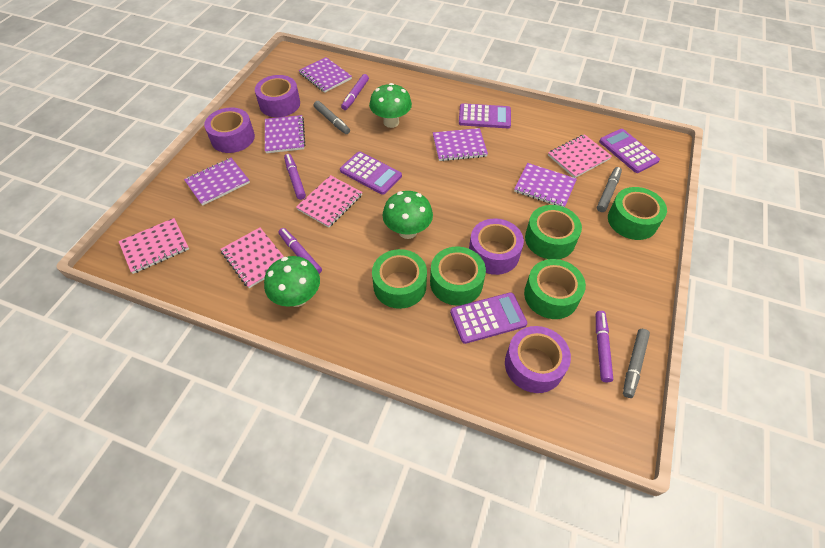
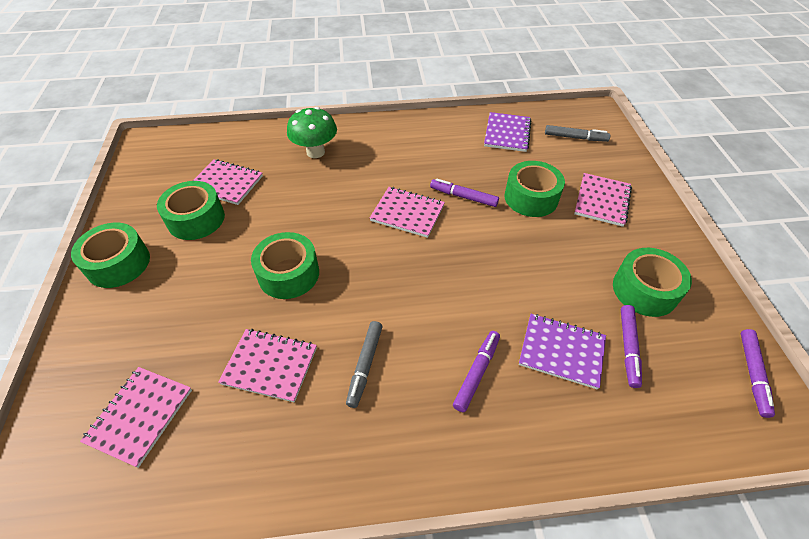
green mushroom: [264,256,320,307] [369,83,412,128] [382,191,433,239] = 3 -> [287,107,337,158] = 1
grey marker: [314,101,350,134] [597,167,622,212] [623,329,650,398] = 3 -> [346,321,383,408] [545,125,610,142] = 2
pink notebook: [119,218,189,274] [220,228,284,288] [296,175,362,228] [548,134,612,178] = 4 -> [80,367,192,468] [193,159,263,205] [218,329,317,403] [370,187,445,238] [574,173,632,227] = 5
purple calculator: [340,151,402,195] [450,292,527,344] [459,103,511,128] [599,129,660,173] = 4 -> none = 0
purple notebook: [184,158,250,206] [265,115,305,153] [299,57,352,93] [433,128,488,161] [514,163,577,207] = 5 -> [484,112,531,152] [519,314,606,389] = 2
purple tape: [204,107,255,153] [255,75,300,117] [469,218,524,275] [505,326,571,393] = 4 -> none = 0

